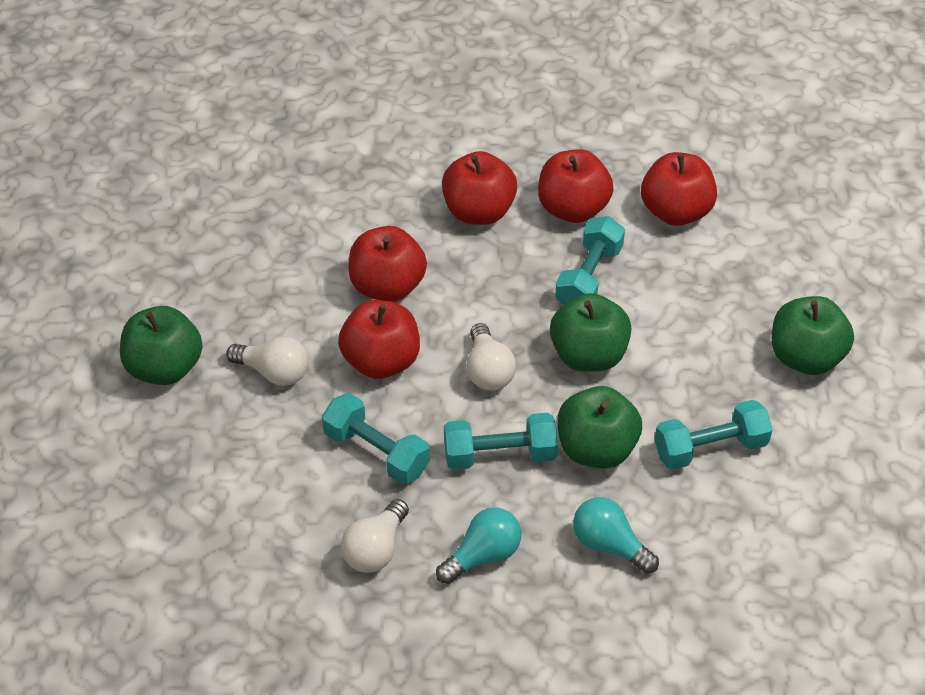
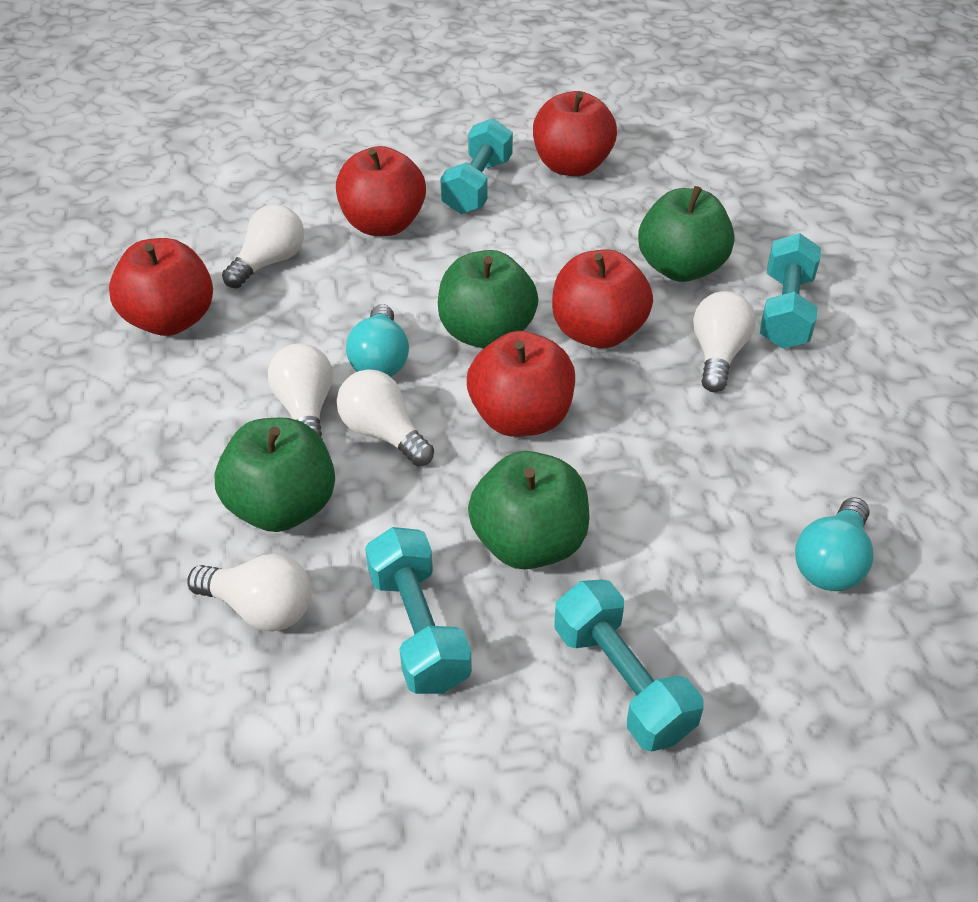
white light bulb: [226,336,309,386] [341,499,409,573] [467,323,516,391] = 3 -> [187,554,312,632] [222,204,304,288] [268,343,333,440] [337,369,434,466] [693,291,756,392] = 5

